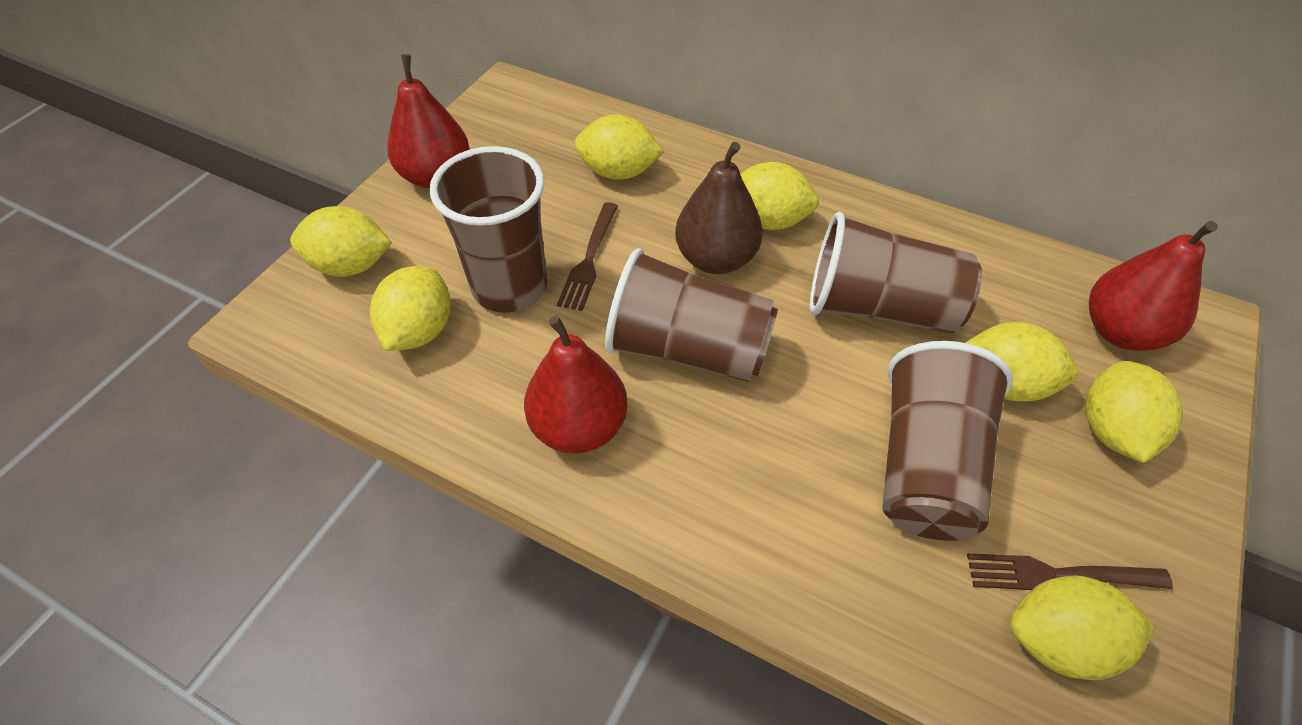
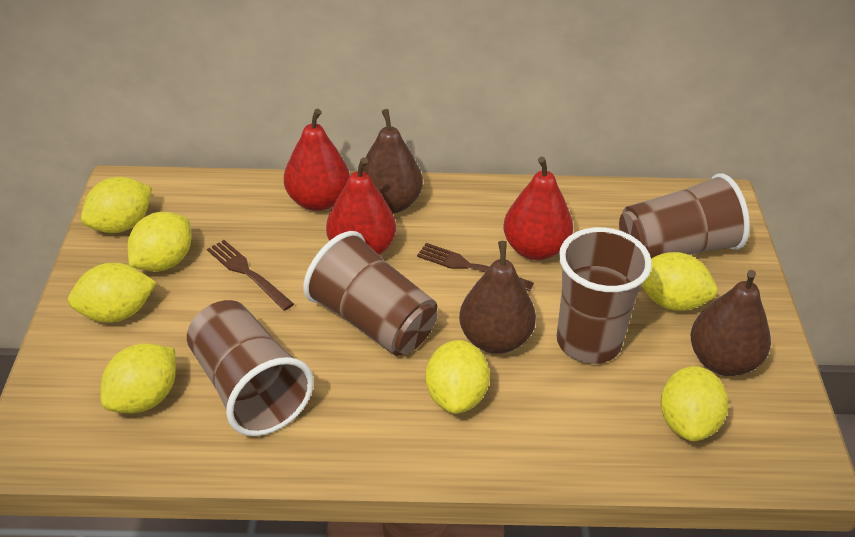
brown pear: [675,142,763,274] = 1 -> [363,109,423,213] [459,241,536,354] [690,270,771,376] = 3

